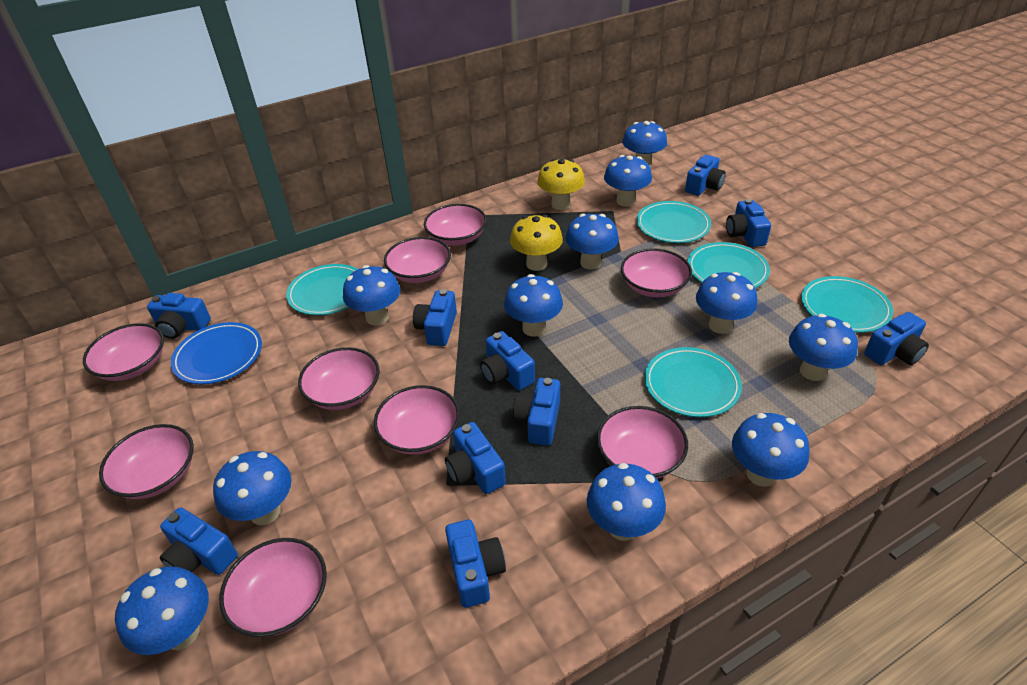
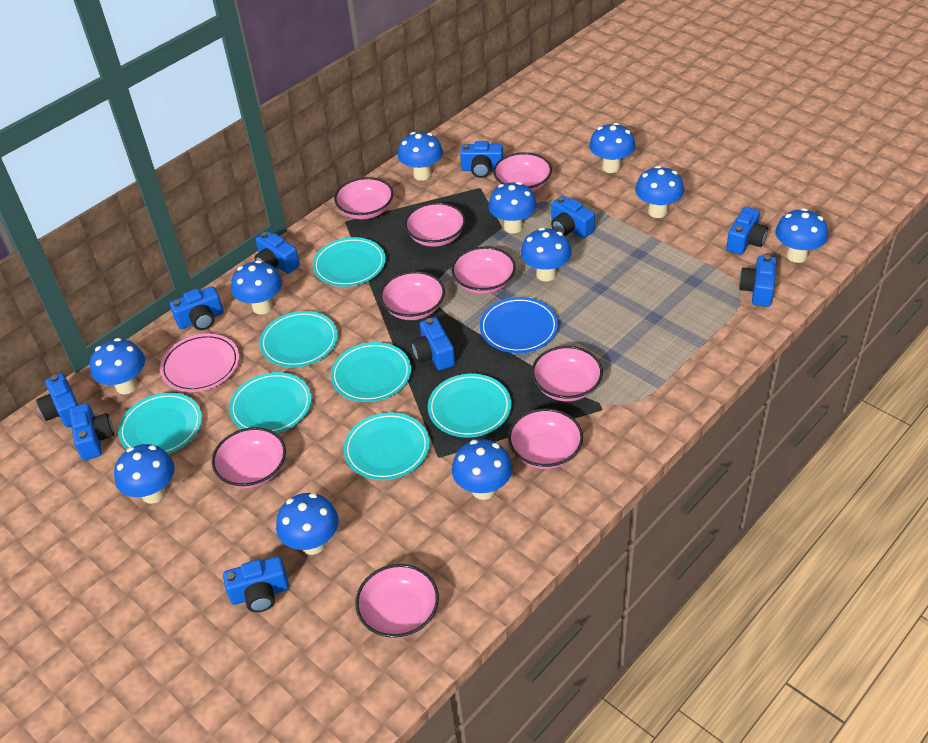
pink plate: none = 0 -> [160,334,239,392] = 1
turquoise plate: [286,264,358,315] [636,201,711,243] [645,347,742,417] [688,242,770,288] [801,276,893,333] = 5 -> [118,393,202,454] [229,372,312,433] [260,311,338,367] [313,237,386,287] [331,342,411,402] [344,412,430,480] [428,374,511,437] = 7
yellow mushroom: [510,215,563,271] [537,159,585,210] = 2 -> none = 0

